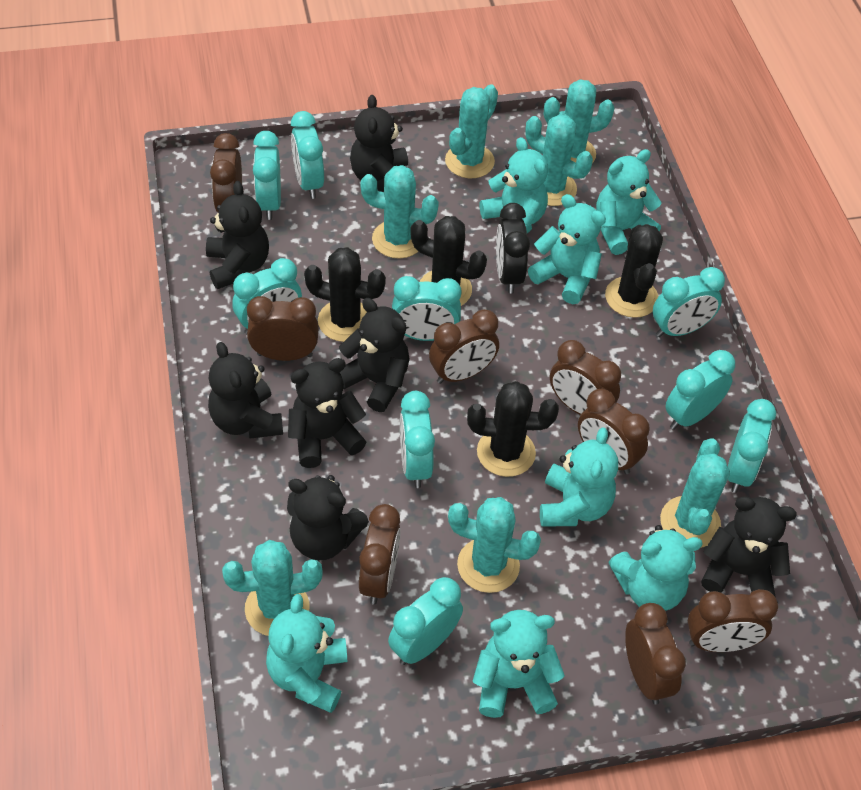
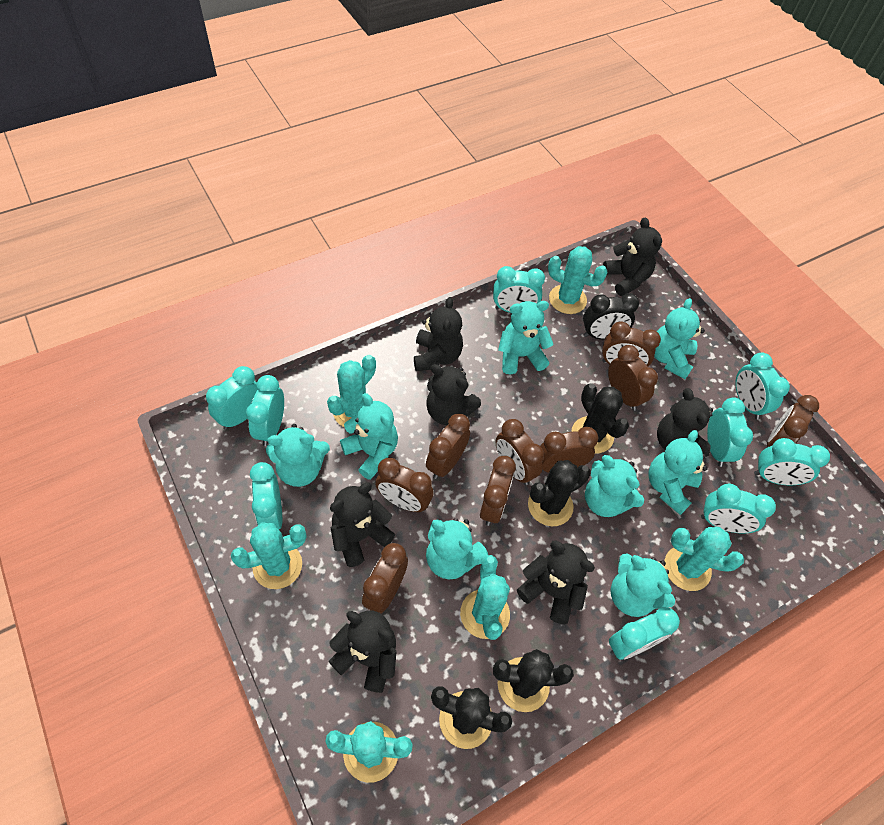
brown clock: [210,133,242,212] [247,296,319,361] [359,504,401,605] [429,309,499,384] [550,340,621,415] [578,389,650,474] [625,603,686,705] [688,589,778,652] = 8 -> [362,543,408,614] [375,458,434,512] [426,414,470,479] [480,456,516,526] [496,419,544,485] [540,427,598,473] [602,321,661,367] [608,345,658,411] [767,395,819,447] = 9
turquoise cactus: [222,540,323,636] [361,165,439,259] [445,84,498,178] [448,497,541,593] [525,114,593,206] [544,79,615,163] [660,438,730,548] = 7 -> [231,522,307,589] [325,721,413,783] [327,355,376,427] [460,555,510,640] [548,246,608,314] [664,527,744,591] = 6
turquoise teddy bear: [266,594,347,713] [473,610,565,718] [480,137,548,233] [528,194,606,304] [540,427,618,527] [596,149,662,255] [608,525,703,611] = 7 -> [266,424,330,487] [340,393,398,480] [426,518,488,580] [498,301,554,374] [585,455,644,517] [610,553,675,617] [648,430,708,515] [654,298,705,379] = 8

